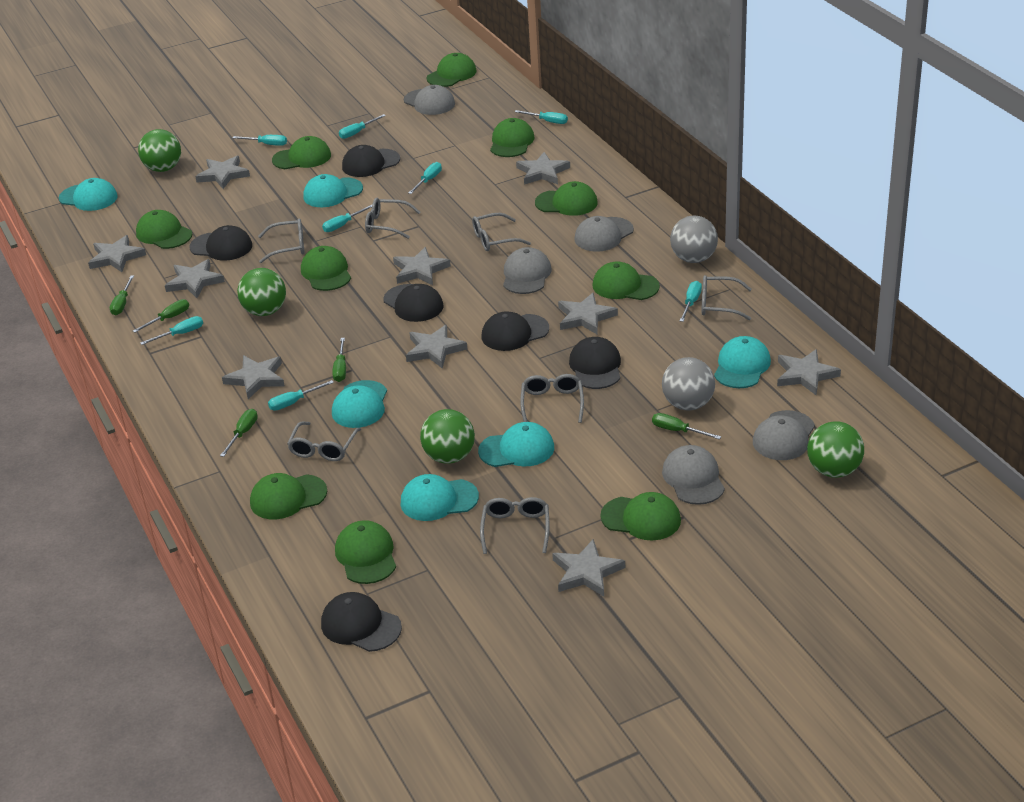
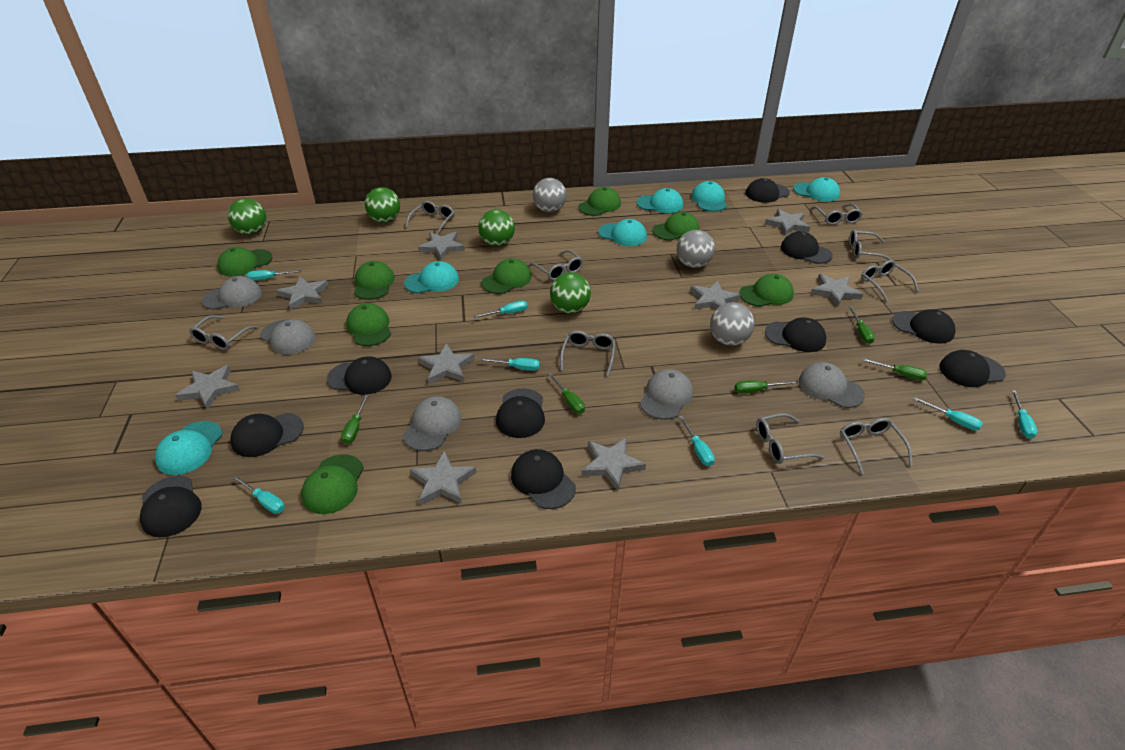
black cap: [190,225,252,261] [321,592,402,652] [342,145,400,177] [383,284,443,322] [482,311,549,351] [569,337,621,389] = 6 -> [140,476,202,538] [231,413,304,457] [327,356,392,395] [496,388,545,438] [511,449,576,509] [745,178,790,203] [765,317,826,352] [781,231,832,264] [892,310,955,344] [939,350,1006,387] = 10
green cap: [136,210,192,249] [250,473,327,519] [272,136,331,169] [301,246,351,291] [335,520,396,584] [426,53,477,87] [490,118,534,157] [535,181,598,216] [592,261,660,300] [600,492,681,540] = 10 -> [217,247,272,276] [301,454,364,514] [346,303,391,346] [354,261,395,300] [481,258,532,294] [578,187,621,216] [652,212,700,241] [739,274,794,307] = 8
grey ball: [662,357,715,411] [670,216,718,263] = 2 -> [533,178,567,213] [677,230,715,268] [710,303,754,346] = 3
grey glasses: [258,219,304,263] [287,421,361,461] [365,198,420,239] [472,213,531,251] [480,497,550,554] [520,374,584,423] [702,275,752,320] = 7 -> [189,315,258,350] [405,201,455,235] [529,250,583,281] [560,330,616,376] [756,413,824,464] [811,203,863,225] [840,418,912,474] [849,230,891,260] [861,260,919,302] = 9
grey star: [88,235,146,272] [165,259,225,298] [195,156,250,189] [222,355,285,399] [393,247,451,285] [406,325,467,369] [516,152,570,185] [552,539,625,597] [558,293,618,334] [777,349,841,395] = 10 -> [176,365,240,410] [276,276,328,310] [410,451,476,505] [418,232,465,261] [418,343,475,384] [581,438,646,491] [690,281,740,310] [765,209,810,235] [810,274,863,307] = 9
turquoise screwdriver: [140,316,203,345] [233,135,287,146] [268,380,334,411] [322,205,372,232] [339,114,386,139] [409,162,442,194] [515,110,568,124] [680,281,702,322] = 8 -> [232,475,285,514] [247,270,302,281] [473,301,527,318] [480,358,540,371] [679,416,715,466] [913,397,983,430] [1012,390,1038,439] = 7

